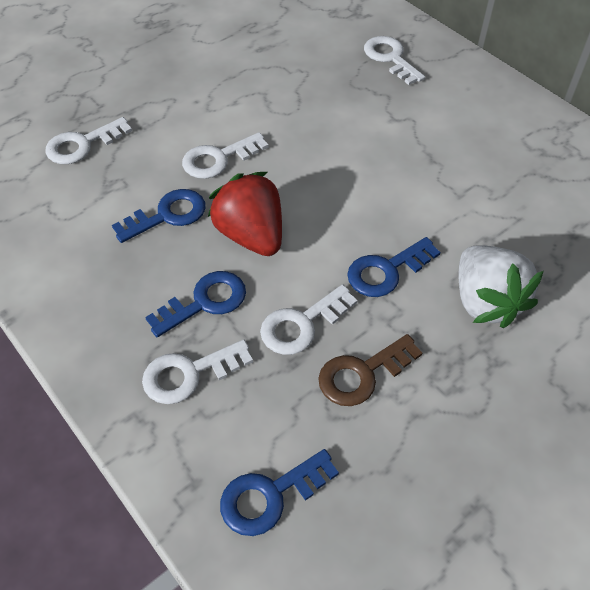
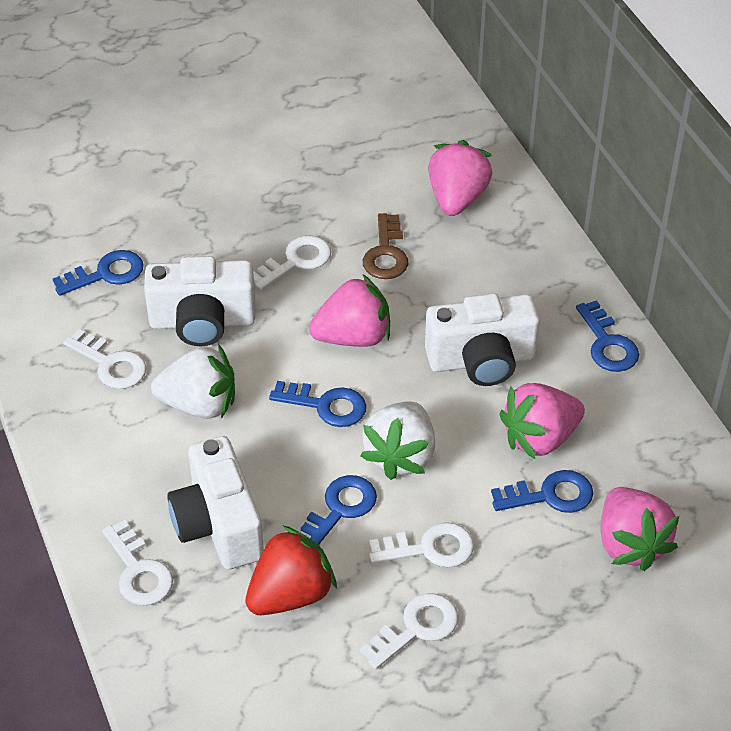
blue key: [112,189,206,243] [145,271,246,337] [220,449,339,536] [347,237,441,297] = 4 -> [53,250,144,296] [269,381,366,427] [301,475,377,545] [491,470,593,513] [576,300,639,372] = 5
pink strawberry: none = 0 -> [309,274,390,347] [428,140,492,216] [500,383,585,459] [601,487,679,571] = 4
white camera: none = 0 -> [144,256,255,346] [167,436,264,569] [425,293,540,386] = 3
white strawberry: [458,245,543,328] = 1 -> [151,344,235,419] [360,401,435,480] = 2

